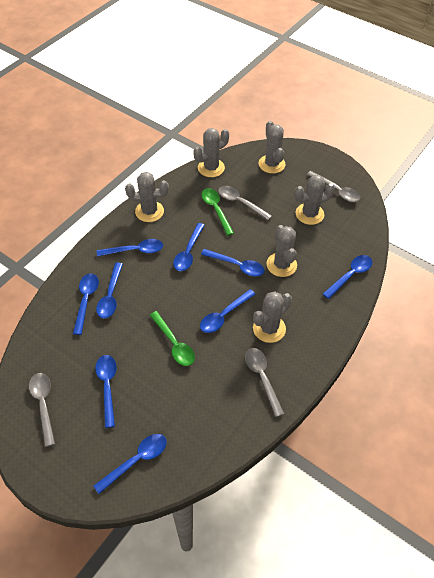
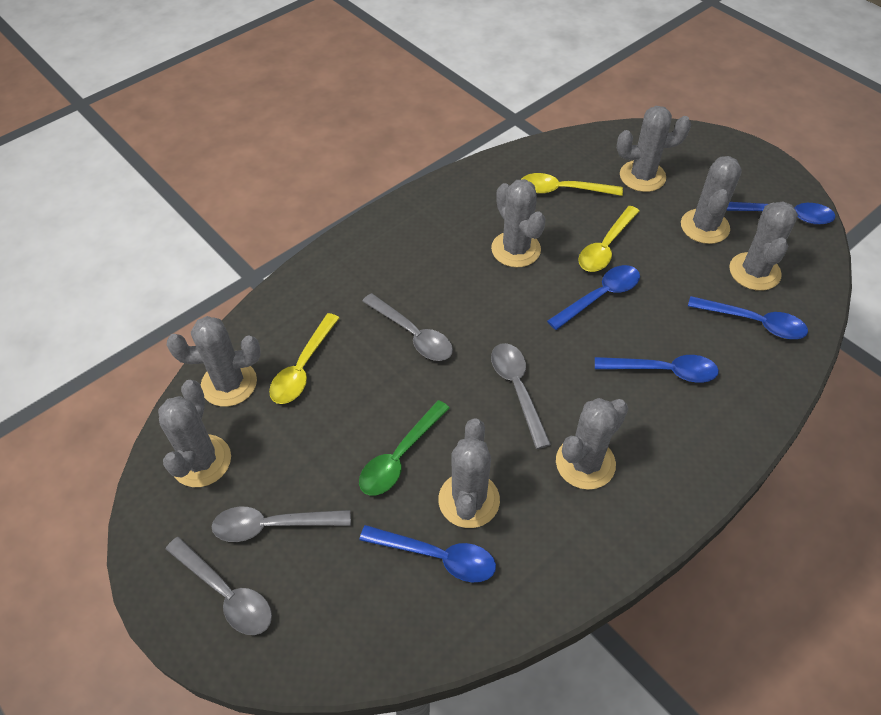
blue spoon: [73,273,99,335] [93,434,166,494] [95,355,117,428] [96,262,123,318] [97,239,163,257] [173,223,205,271] [200,289,256,333] [201,249,265,276] [323,255,372,299] = 9 -> [359,525,496,582] [547,265,640,330] [595,355,719,383] [688,296,808,339] [726,202,835,225] = 5
green spoon: [150,311,195,366] [202,188,234,236] = 2 -> [359,400,450,496] = 1
grey cactus: [125,172,169,222] [194,128,229,177] [253,291,292,343] [258,121,285,174] [266,225,297,277] [294,175,335,225] = 6 -> [158,380,231,487] [167,316,260,407] [438,418,500,528] [491,179,546,268] [556,398,628,490] [617,106,691,192] [681,156,742,244] [729,201,798,291] = 8
yellow spoon: none = 0 -> [269,313,339,404] [521,173,623,196] [578,206,640,272] = 3

